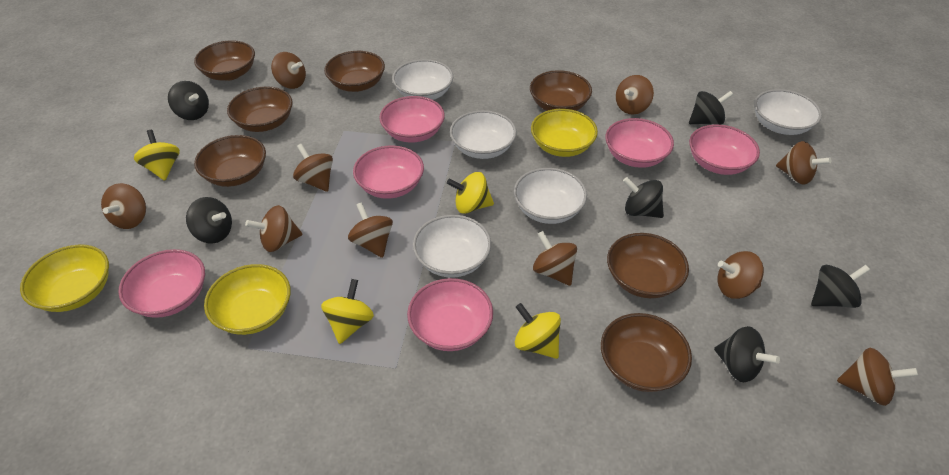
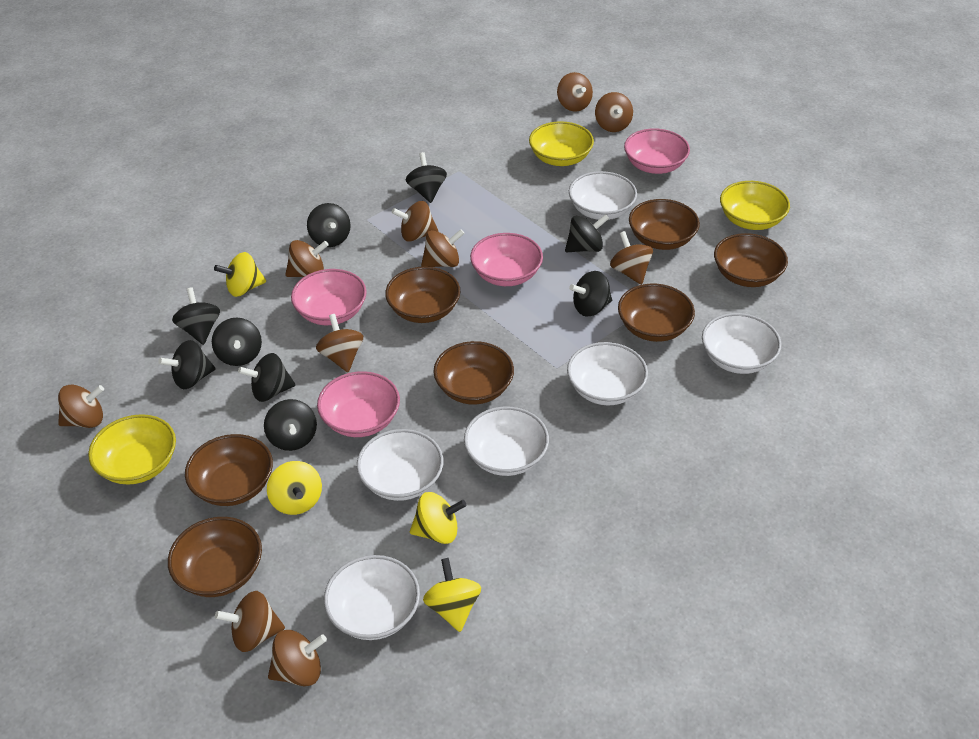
black spinning top: [168,81,209,120] [186,197,232,243] [623,177,664,218] [689,91,733,125] [714,326,780,382] [811,265,870,308] = 6 -> [158,340,216,389] [172,287,220,345] [212,318,262,366] [238,353,295,402] [264,399,317,451] [307,203,351,247] [406,152,447,203] [565,214,609,252] [569,271,612,317] = 9
pink bowl: [118,249,205,318] [353,145,424,199] [379,96,445,143] [407,278,493,351] [605,118,674,168] [689,125,760,175] = 6 -> [291,269,367,325] [317,371,400,437] [470,233,543,286] [624,128,690,174] = 4
white bowl: [392,59,453,100] [413,215,491,278] [450,110,517,159] [514,168,587,224] [754,89,822,135] = 5 -> [324,555,420,640] [357,429,443,501] [464,406,549,476] [567,342,648,405] [569,171,637,220] [702,313,782,374] = 6

